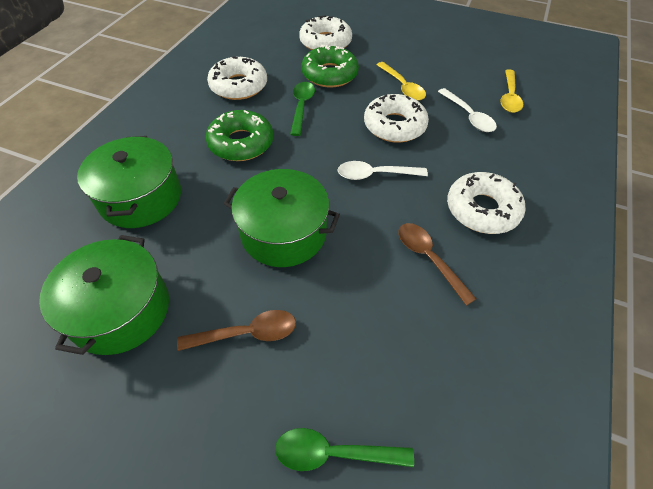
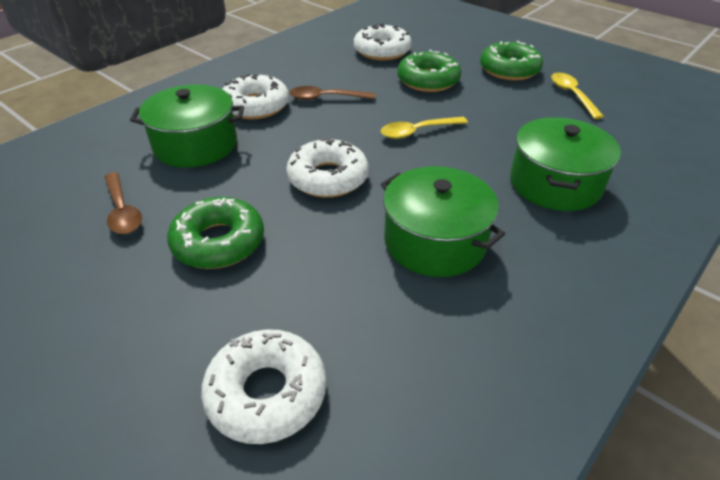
green donut: [206,110,273,161] [301,45,359,87] = 2 -> [167,197,264,269] [397,50,461,92] [480,41,543,80] = 3
green spoon: [275,428,414,471] [290,82,315,136] = 2 -> none = 0
white spoon: [337,161,428,180] [438,88,497,132] = 2 -> none = 0

